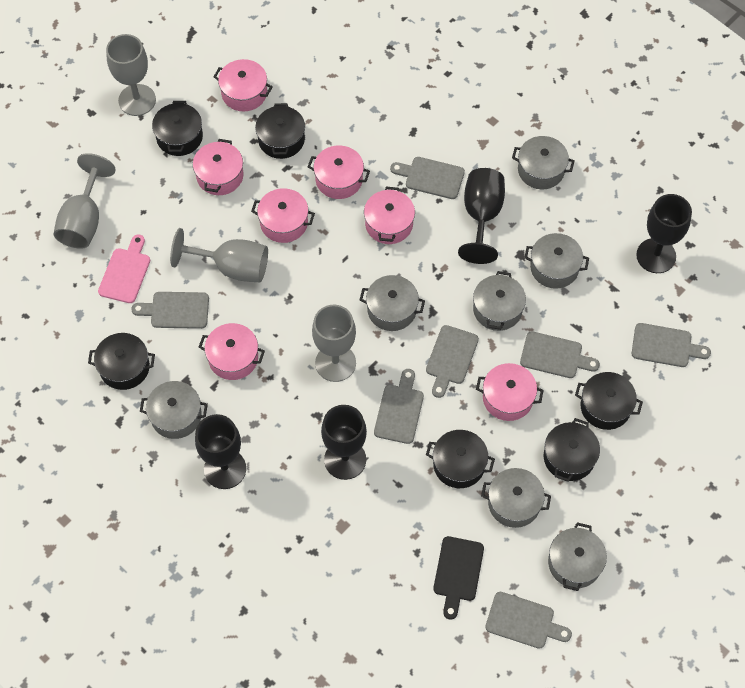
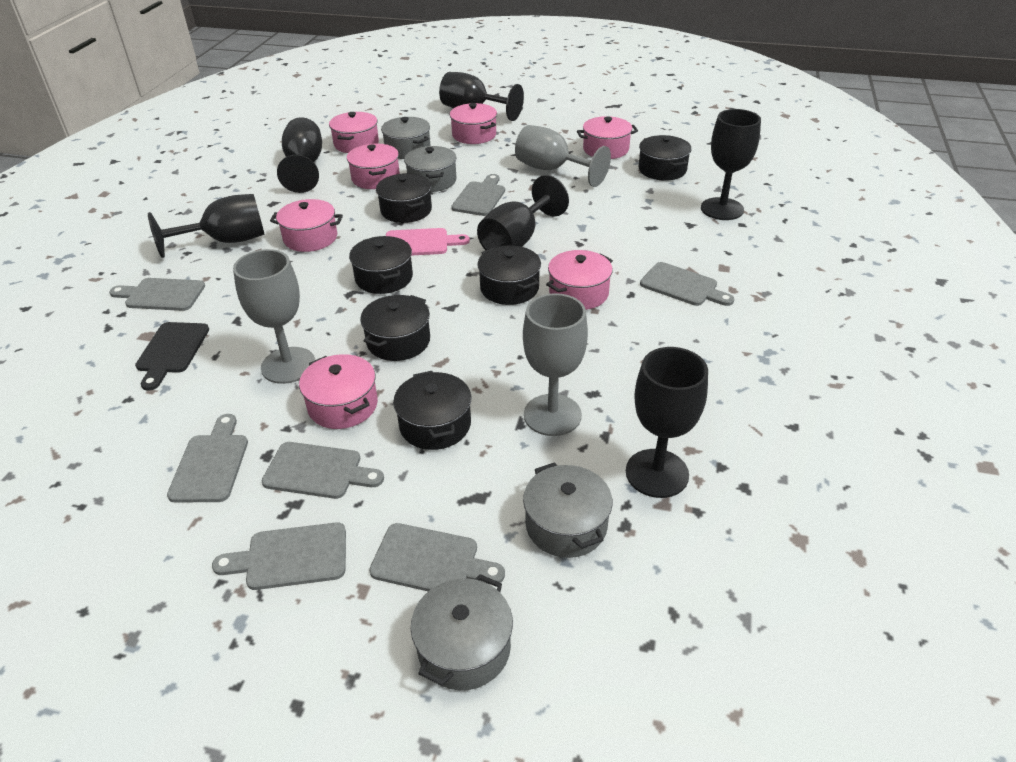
black goblet: [195,414,246,489] [321,405,367,480] [458,168,505,264] [636,194,692,273] = 4 -> [148,194,265,258] [277,117,322,193] [439,72,524,121] [477,175,569,250] [626,347,708,498] [701,109,761,220] = 6
grey goblet: [54,153,116,249] [106,34,156,116] [170,228,268,282] [312,305,356,382] = 4 -> [233,249,315,384] [515,125,611,187] [523,293,588,436] = 3
grey pot: [140,381,208,439] [360,275,425,331] [473,271,526,331] [481,468,551,528] [512,136,575,189] [524,233,589,289] [548,522,607,591] = 7 -> [381,117,431,159] [404,146,456,192] [411,574,513,690] [523,462,612,558] = 4

